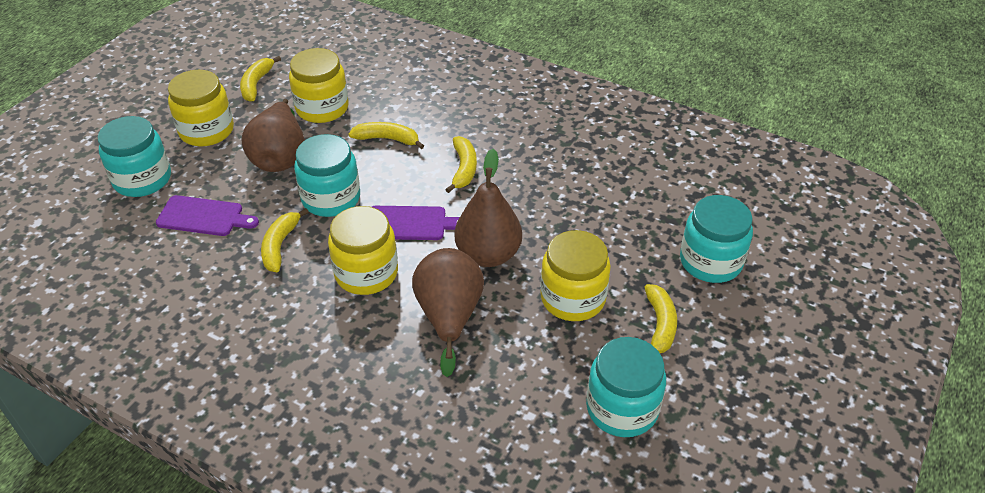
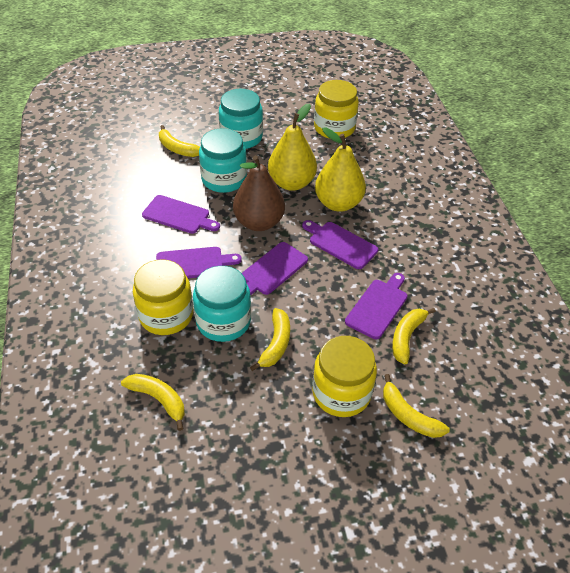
brown pear: [241,99,305,172] [412,248,484,377] [455,149,522,267] = 3 -> [233,155,285,231] = 1
purple cutting board: [156,195,259,236] [372,206,460,240] = 2 -> [142,195,220,234] [156,247,242,278] [242,242,308,296] [302,220,378,269] [345,273,407,339] = 5
turquoise jar: [98,116,171,197] [294,134,360,217] [586,337,666,437] [680,195,753,283] = 4 -> [193,266,251,342] [199,128,247,193] [219,89,263,149] = 3
yellow jar: [168,70,234,146] [289,48,349,123] [328,206,398,295] [540,230,611,321] = 4 -> [133,259,193,335] [312,336,377,417] [314,80,359,139] = 3
yellow pear: none = 0 -> [268,103,317,191] [315,127,366,212] = 2

